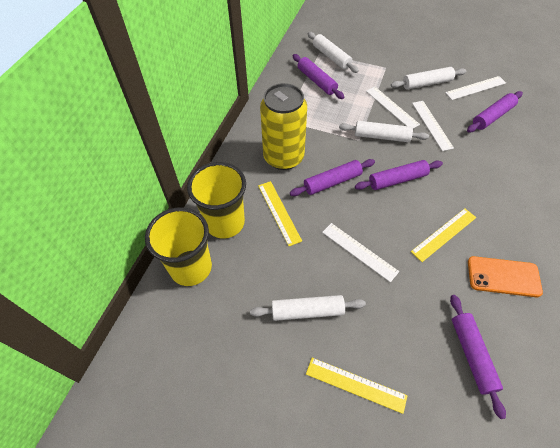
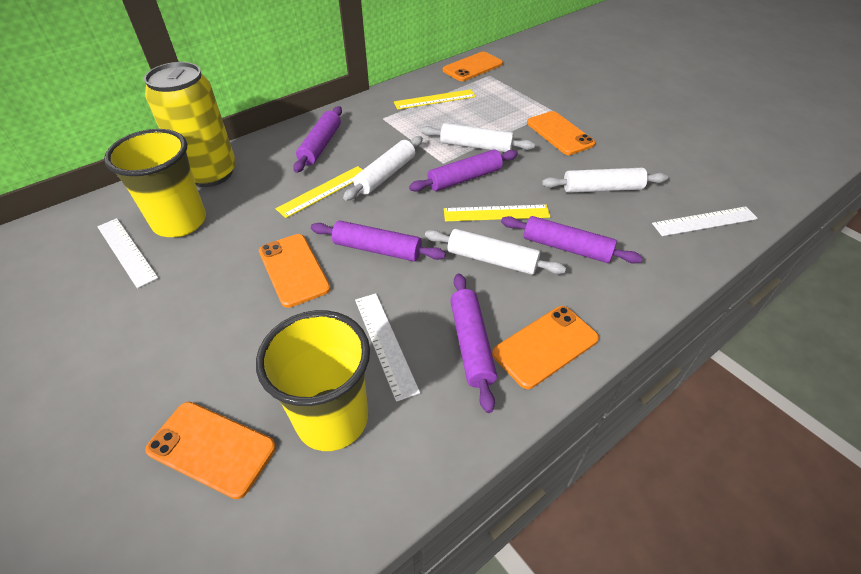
orange phone: [468,256,543,297] = 1 -> [145,402,276,499] [259,234,331,308] [443,52,503,81] [492,306,599,389] [527,111,595,155] = 5
white ruler: [322,223,399,282] [366,87,420,129] [412,101,454,151] [445,76,506,100] = 4 -> [97,218,158,288] [355,293,420,402] [652,206,758,236] = 3

